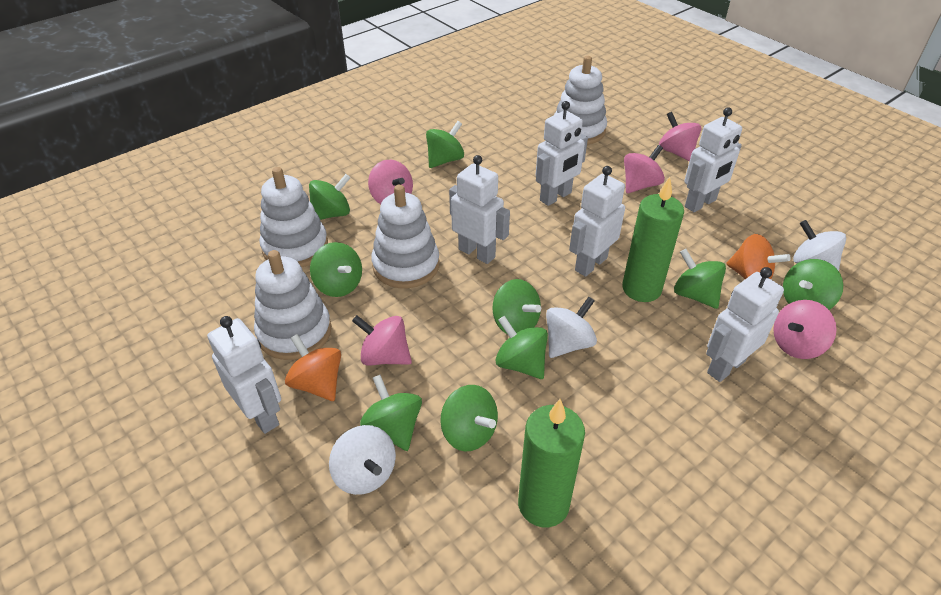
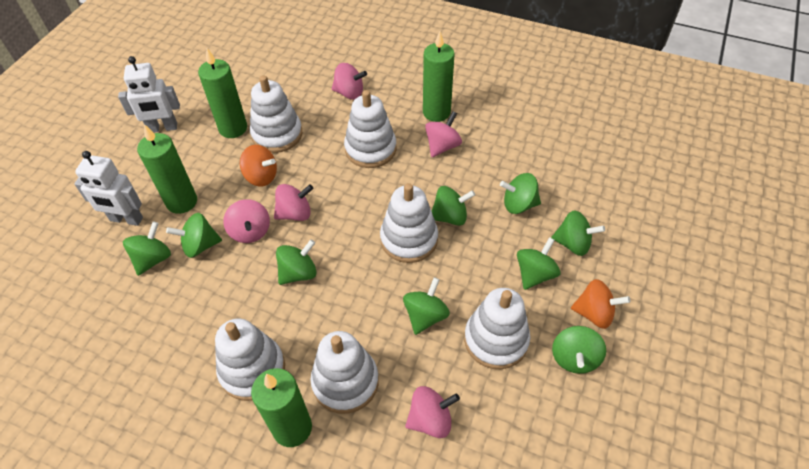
green candle: [518,399,585,527] [622,177,684,302] = 2 -> [137,124,197,214] [198,48,247,138] [251,368,312,447] [423,31,454,122] = 4
white robot: [207,316,281,434] [449,155,510,264] [536,101,588,206] [569,166,625,277] [684,107,742,212] [706,267,784,382] = 6 -> [74,151,143,226] [118,56,180,133] = 2
white spinning top: [329,425,396,495] [546,297,597,358] [793,220,846,271] = 3 -> none = 0
white stacking toy: [254,250,332,360] [260,167,328,267] [371,184,440,288] [554,56,607,145] = 4 -> [215,319,285,401] [250,75,302,153] [310,331,379,414] [344,90,397,168] [380,183,438,263] [464,288,530,369] = 6

